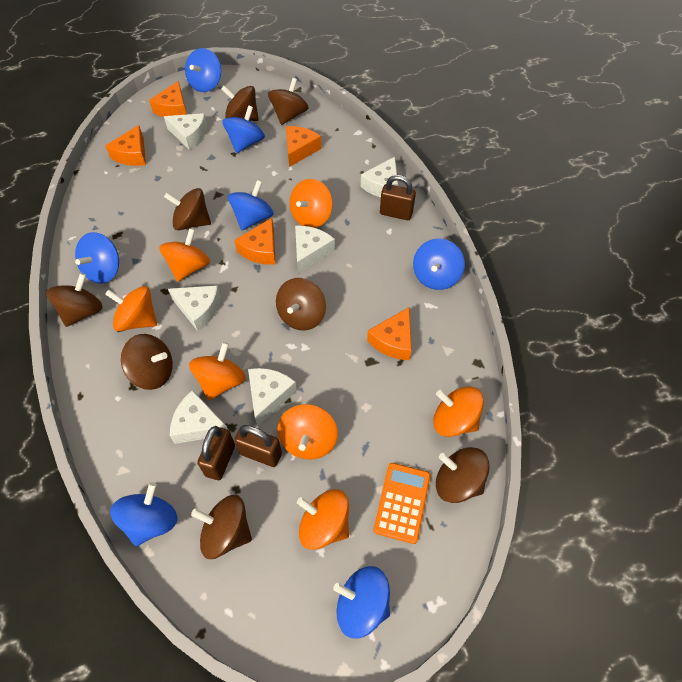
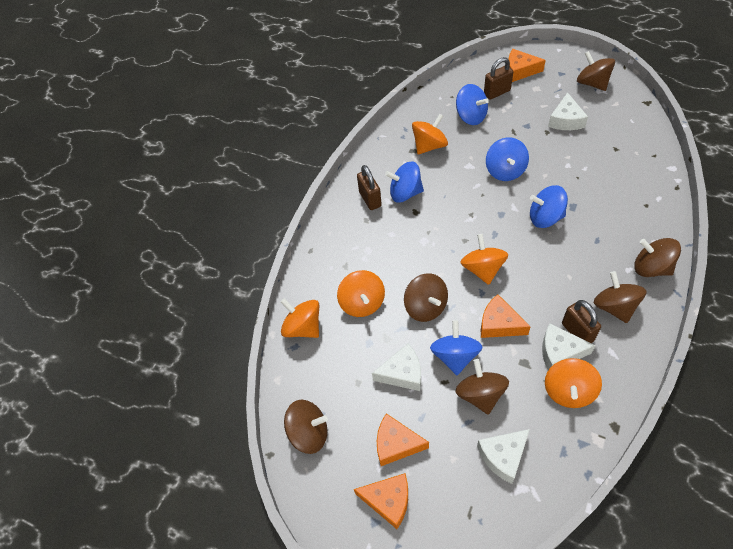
blue spinning top: [75,232,119,284] [110,482,178,546] [185,48,221,92] [222,105,265,153] [228,180,274,231] [333,566,390,639] [413,239,465,290] = 7 -> [385,161,424,203] [430,320,482,375] [456,84,489,125] [486,137,529,181] [530,185,568,228] = 5
brown spinning top: [46,273,103,327] [121,334,173,390] [164,188,211,230] [191,495,252,559] [221,86,259,121] [268,78,309,125] [276,278,326,330] [436,447,490,503] = 8 -> [284,400,328,454] [404,273,448,322] [455,359,509,415] [577,51,615,91] [594,271,647,323] [634,238,681,277] = 6
orange calculator: [373,463,430,544] = 1 -> none = 0
orange cheese: [105,125,146,166] [149,81,187,117] [234,218,276,265] [286,126,322,167] [367,307,412,360] = 5 -> [354,473,408,529] [377,413,429,466] [481,294,531,338] [509,49,546,82] = 4
orange spinning top: [105,286,157,331] [159,228,210,282] [189,342,246,400] [277,404,338,459] [290,179,333,228] [297,489,349,550] [433,387,484,437] = 7 -> [281,298,319,338] [337,270,385,317] [412,114,448,154] [460,234,508,285] [545,358,602,408] = 5
white cheese: [164,113,207,150] [168,285,221,331] [170,390,228,444] [248,368,297,426] [295,226,335,273] [361,157,398,197] = 6 -> [372,343,421,391] [477,429,530,484] [542,323,596,370] [548,92,588,130] = 4

